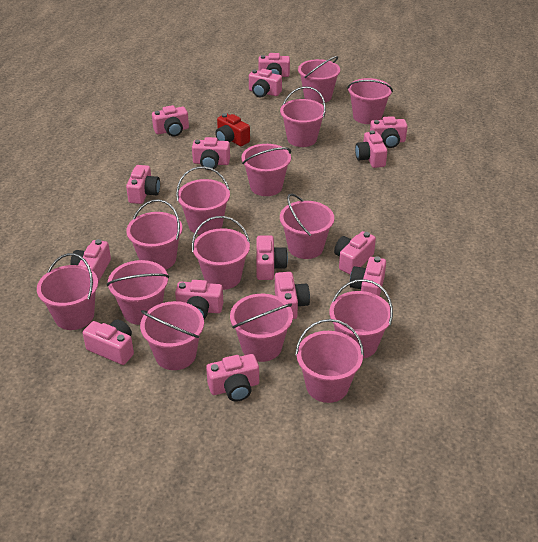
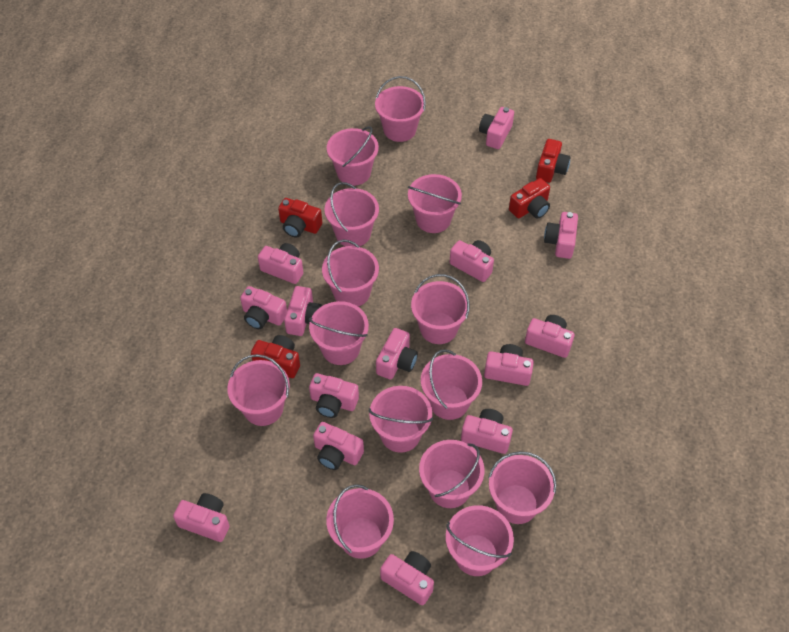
pink camera: [70,239,111,282] [83,320,134,365] [126,165,160,204] [152,105,189,137] [175,280,223,319] [192,137,230,170] [206,354,259,401] [249,69,282,98] [256,235,288,280] [258,53,290,77] [275,272,310,319] [334,231,376,275] [350,256,386,296] [355,130,387,168] [370,116,408,148] = 15 -> [173,493,230,542] [240,286,287,329] [258,243,303,284] [284,286,322,336] [309,373,359,418] [313,422,364,470] [376,328,418,380] [380,551,434,605] [450,240,494,282] [461,409,513,454] [479,107,514,149] [484,344,534,386] [525,315,575,358] [544,212,578,259] = 14
red camera: [215,113,250,146] = 1 -> [251,335,300,378] [278,198,322,237] [509,178,550,219] [536,139,571,183] = 4

